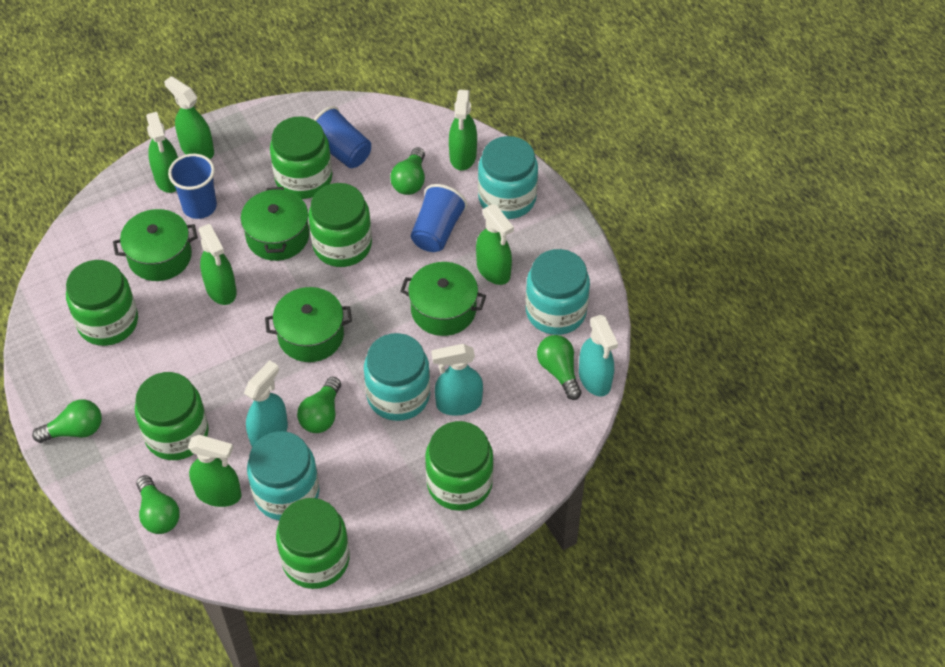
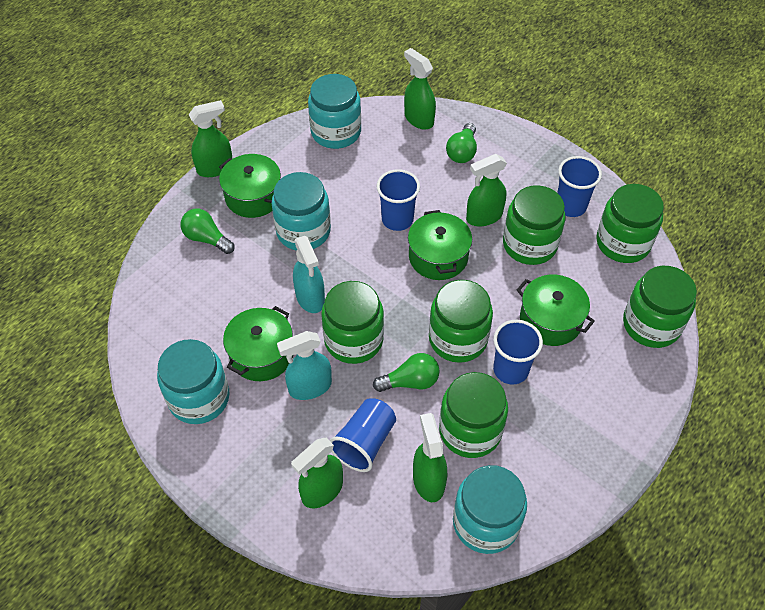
blue cup: [168,154,217,219] [313,106,371,168] [411,184,467,252] = 3 -> [329,398,396,472] [377,169,420,231] [493,320,543,385] [557,156,602,217] = 4
green light bulb: [32,399,102,443] [136,475,180,534] [297,377,341,433] [390,147,425,195] [537,335,581,400] = 5 -> [181,209,235,254] [373,353,440,392] [446,123,477,163] = 3
green spray bottle: [146,112,178,193] [164,76,214,159] [188,435,242,507] [199,224,237,305] [449,90,477,170] [476,205,514,285] = 6 -> [189,100,233,177] [291,438,343,508] [404,48,436,130] [413,413,447,502] [466,154,507,227] = 5
turquoise spray bottle: [244,360,288,447] [431,344,483,416] [579,315,618,396] = 3 -> [277,331,332,400] [293,236,325,313] = 2

